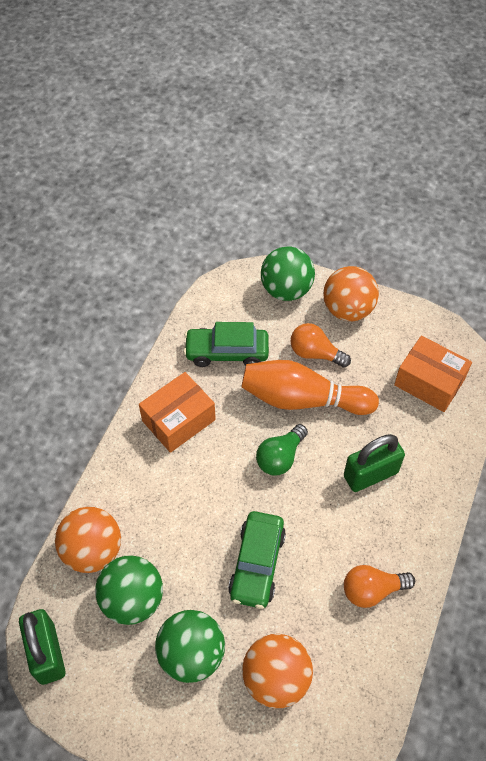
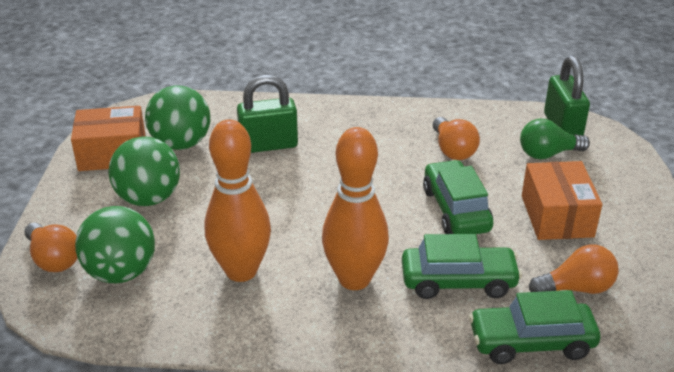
green car: [184,322,269,367] [228,511,286,609] = 2 -> [402,234,522,299] [423,160,493,234] [469,290,600,364] = 3
orange ball: [55,507,121,573] [242,634,313,708] [323,266,379,321] = 3 -> none = 0
orange bowling pin: [241,360,379,415] = 1 -> [205,119,271,282] [322,127,389,290] = 2
orange light bulb: [290,323,351,367] [344,565,415,608] = 2 -> [24,223,78,272] [433,117,480,160] [529,244,618,294] = 3

